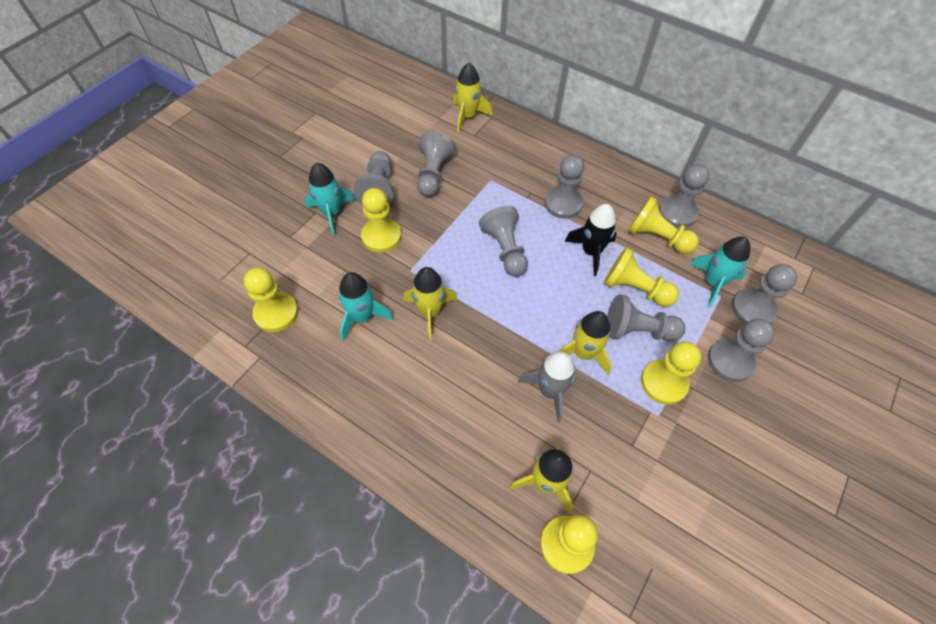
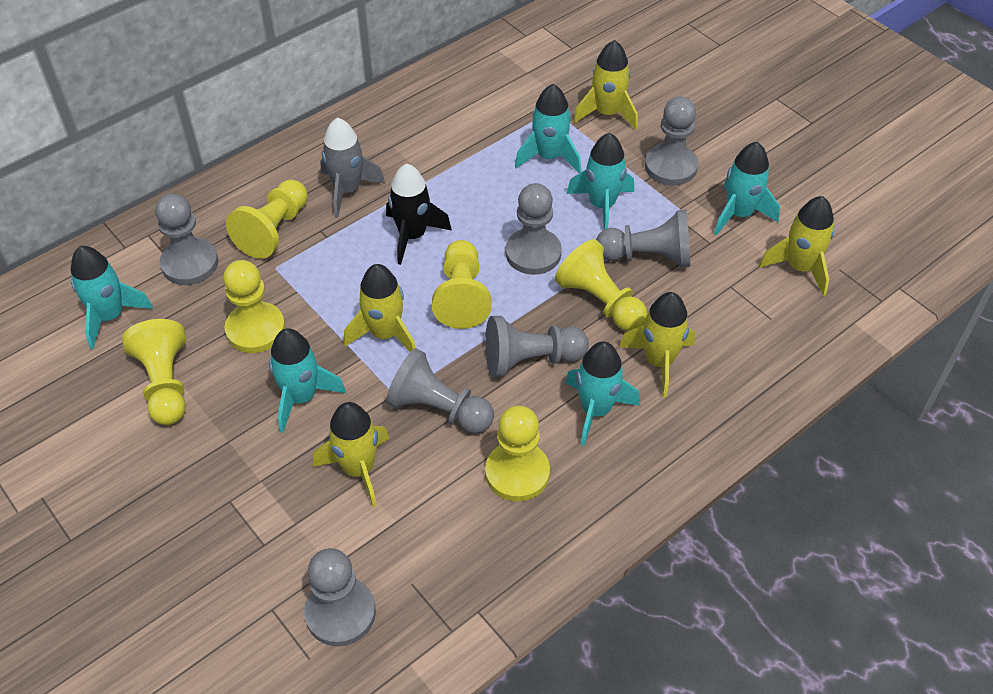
grey pawn: [354,151,394,205] [417,132,456,197] [479,206,528,276] [544,155,584,219] [607,294,685,342] [659,164,709,228] [708,319,775,382] [732,264,797,324] = 8 -> [155,194,218,285] [304,548,376,646] [386,348,494,434] [485,316,589,377] [506,183,562,275] [596,210,690,267] [645,97,698,185] = 7
turquoise rocket: [305,163,355,235] [338,272,394,341] [690,236,750,307] = 3 -> [71,246,153,349] [269,328,346,433] [515,84,581,174] [565,341,640,446] [567,133,634,230] [714,142,780,236] = 6
yellow rocket: [403,267,457,340] [453,63,492,132] [510,446,574,514] [557,311,612,375] = 4 -> [313,402,390,507] [344,264,416,352] [573,40,638,130] [619,292,695,397] [759,196,834,296] = 5

